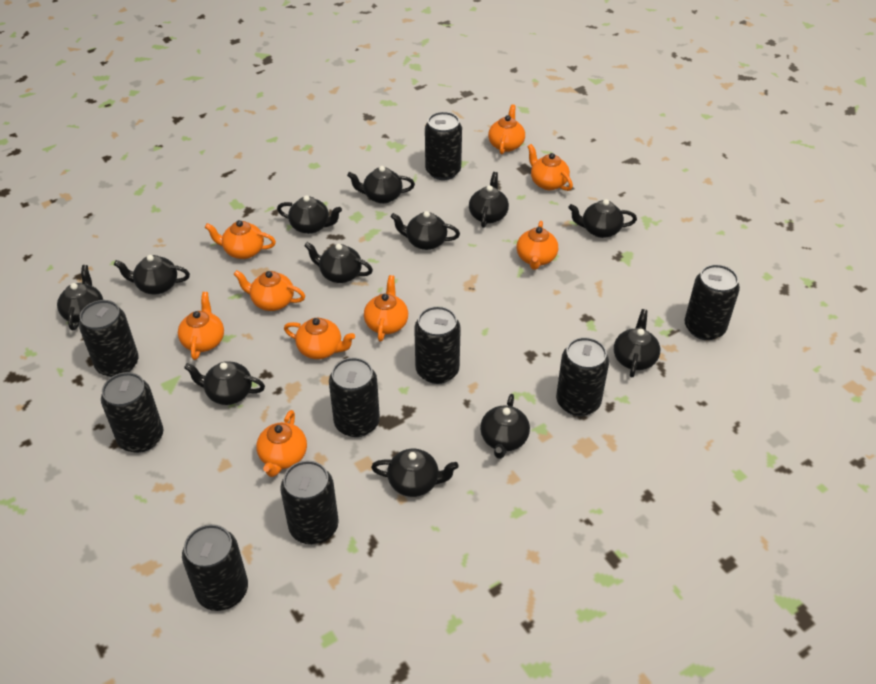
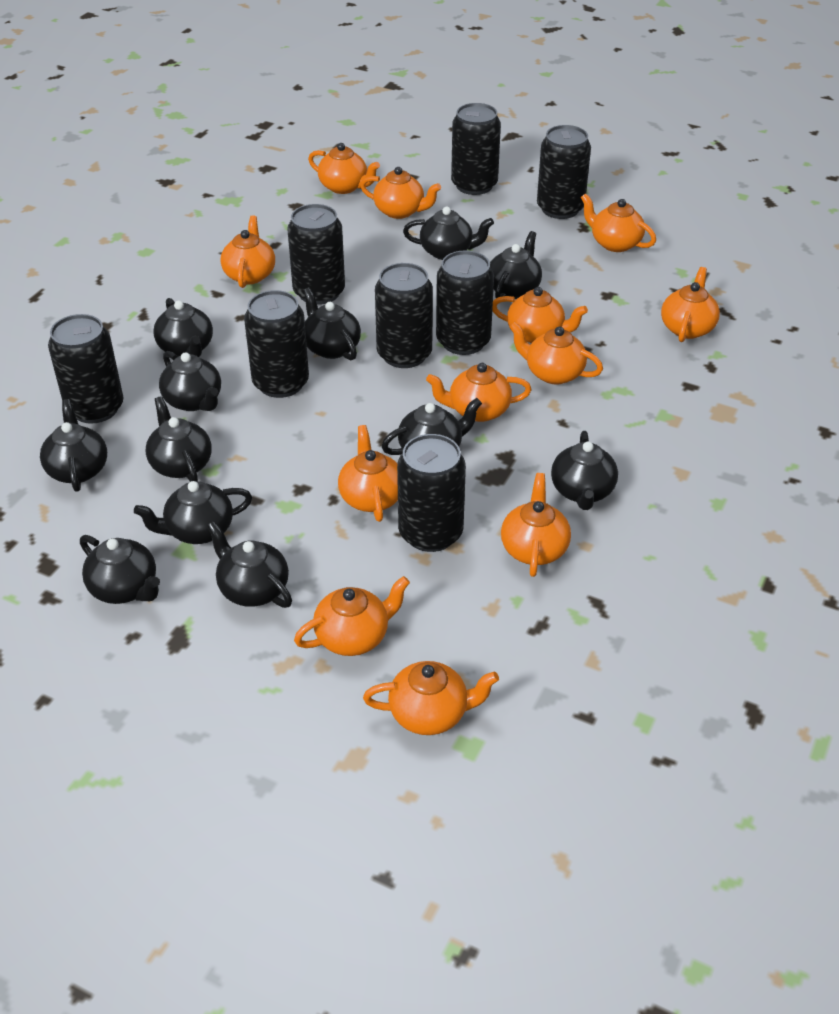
black can: [79,300,139,377] [101,372,163,453] [182,524,248,611] [281,460,339,544] [329,357,380,437] [414,306,461,384] [425,112,462,180] [556,337,609,416] [684,264,740,340] = 9 -> [48,314,124,424] [244,290,309,398] [287,204,345,305] [375,263,433,368] [397,434,466,552] [436,250,494,355] [451,103,501,195] [537,125,591,219] = 8
orange teapot: [178,292,224,360] [205,220,276,259] [233,270,305,311] [256,410,307,477] [284,318,355,359] [364,275,408,342] [488,104,525,154] [517,221,558,270] [527,144,573,191] = 9 -> [220,215,275,288] [294,576,410,656] [308,143,380,194] [338,425,398,522] [360,167,441,219] [363,661,499,735] [426,363,531,422] [492,287,588,343] [501,473,571,577] [509,322,603,384] [581,193,656,252] [661,267,720,342] = 12

